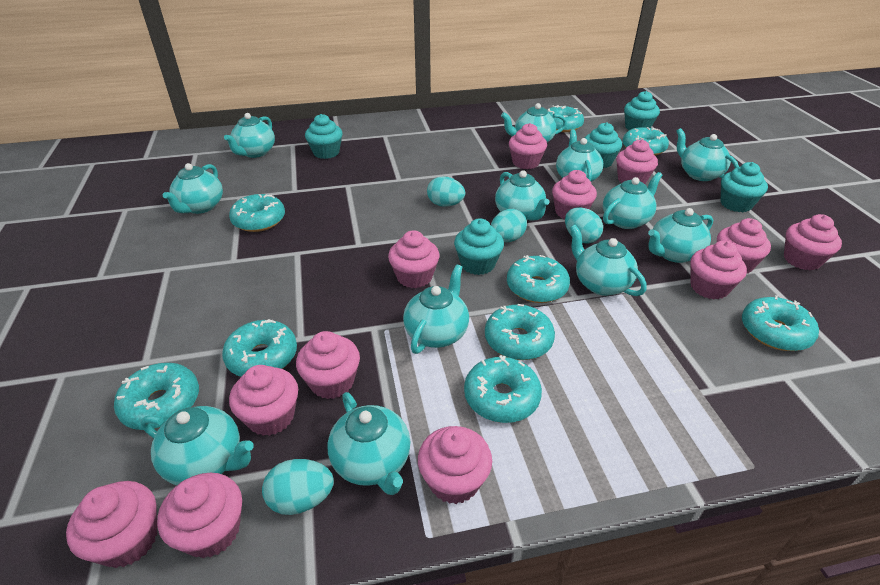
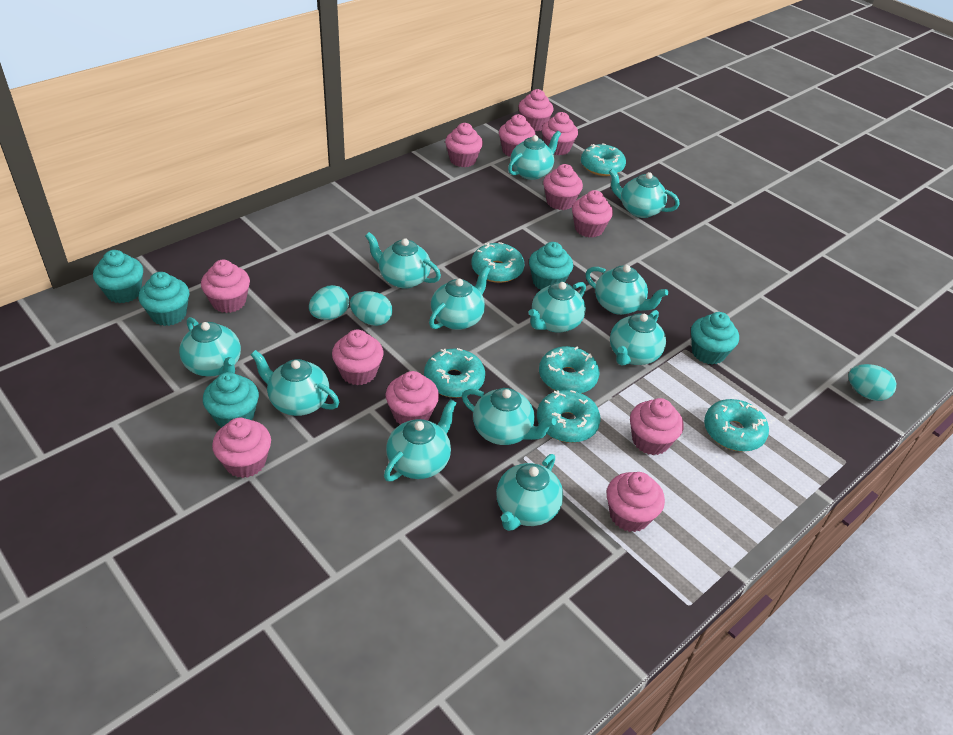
turquoise donut: [114,363,199,430] [222,319,297,377] [229,194,285,232] [464,355,542,423] [485,304,555,360] [507,255,570,303] [547,105,584,132] [622,127,669,156] [742,295,819,351] = 9 -> [424,348,485,398] [471,242,524,283] [537,390,601,443] [539,346,599,393] [581,143,626,176] [704,399,769,452] = 6
turquoise egg: [262,459,334,515] [427,176,465,207] [491,209,527,242] [565,207,603,244] = 4 -> [309,285,349,320] [350,291,393,326] [848,364,896,401] = 3

